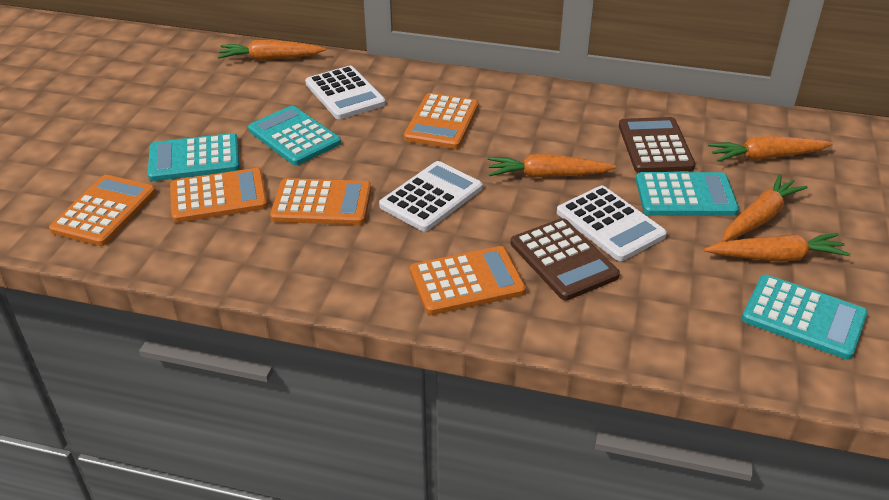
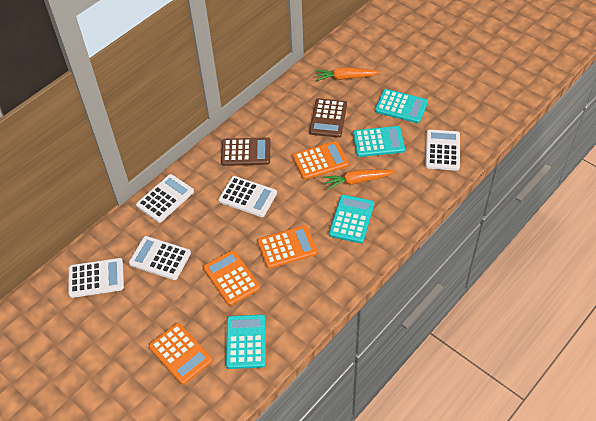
orange calculator: [49,175,156,246] [170,168,268,223] [270,178,371,225] [404,93,479,149] [410,246,526,315] = 5 -> [149,323,213,385] [203,250,260,306] [257,225,317,269] [293,141,349,180] = 4
orange carrot: [218,40,326,61] [488,154,616,178] [704,233,850,262] [708,136,833,162] [722,174,808,242] = 5 -> [315,67,380,81] [324,169,395,189] = 2
white calculator: [305,66,386,119] [379,161,483,231] [557,186,667,261] = 3 -> [68,258,124,298] [129,236,191,280] [136,174,194,223] [218,176,277,217] [425,130,460,171] = 5

